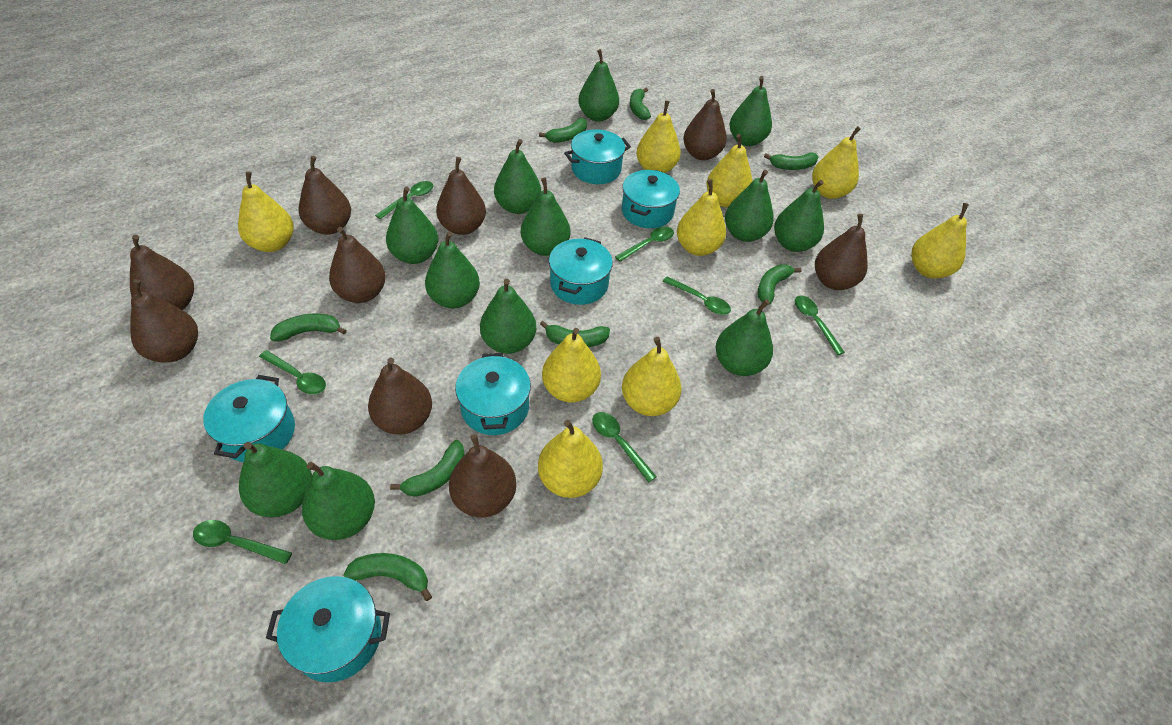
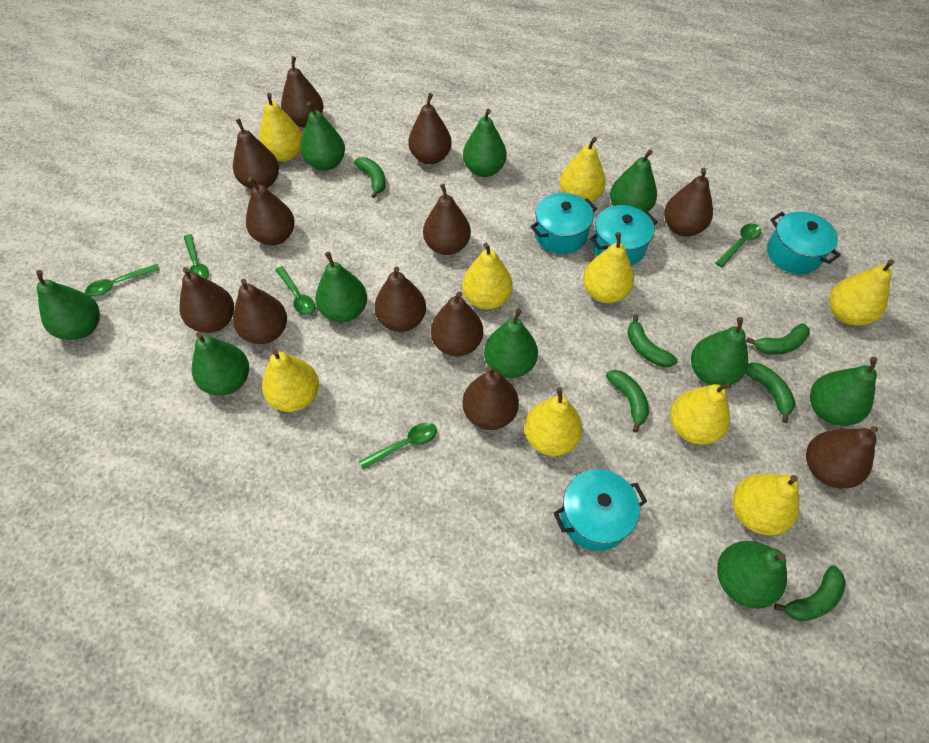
brown pear: [130,235,194,310] [130,279,198,362] [299,156,351,235] [329,227,386,303] [368,357,432,435] [436,157,486,235] [449,434,516,518] [683,89,727,160] [815,214,868,290] = 9 -> [180,267,234,333] [233,118,279,189] [233,279,287,344] [246,177,295,245] [281,56,324,128] [374,266,426,332] [408,93,452,164] [423,184,471,255] [431,291,483,356] [462,366,519,430] [664,168,713,236] [806,426,878,488] = 12
green banana: [270,314,347,341] [344,553,432,601] [390,440,465,497] [539,118,587,143] [540,321,610,347] [630,88,651,120] [758,264,801,305] [764,152,818,170] = 8 -> [354,157,386,198] [606,370,649,433] [627,314,678,367] [746,323,810,355] [746,362,795,423] [774,565,846,621] = 6
green pear: [239,442,312,517] [302,462,375,540] [386,187,438,264] [425,231,480,308] [480,279,536,354] [494,139,541,214] [521,178,570,256] [578,49,619,122] [716,299,773,376] [725,170,774,242] [730,76,772,146] [774,180,824,252] = 12 -> [36,270,100,340] [192,332,249,396] [301,102,345,171] [315,252,367,322] [463,109,507,177] [484,308,538,378] [610,150,657,212] [691,317,748,385] [717,541,787,609] [810,357,877,426] = 10
green spoon: [193,520,292,564] [259,350,326,394] [375,181,433,219] [592,412,657,483] [615,226,674,262] [663,276,731,315] [795,295,845,355] = 7 -> [85,264,160,297] [184,234,209,279] [275,266,315,315] [359,422,437,470] [715,223,761,267] = 5
turquoise pot: [203,375,295,462] [266,576,390,683] [455,353,531,435] [549,237,613,305] [564,129,631,184] [622,170,680,228] = 6 -> [530,193,597,254] [554,469,647,551] [589,205,658,266] [767,211,840,274] = 4

